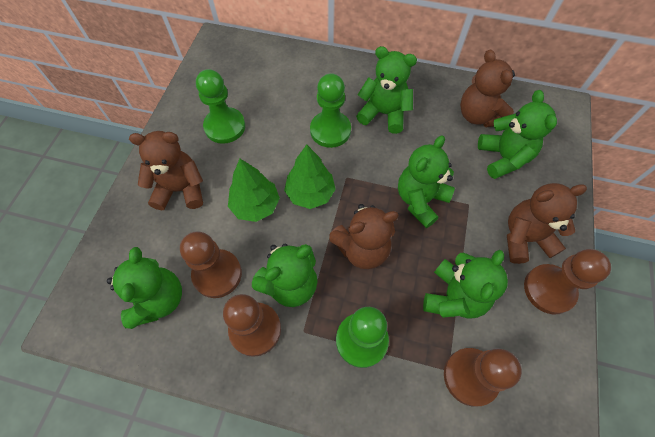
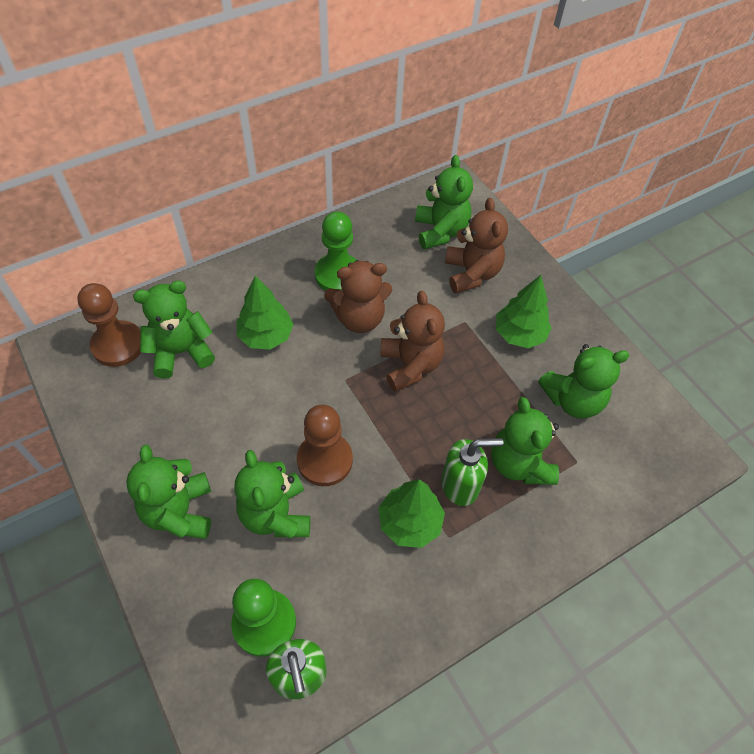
brown pawn: [180,231,242,298] [223,294,281,357] [444,348,522,406] [524,249,611,315] = 4 -> [77,283,141,367] [297,405,353,486] = 2
brown teddy bear: [129,131,203,210] [329,204,399,269] [460,49,515,127] [507,183,587,264] = 4 -> [324,260,392,333] [380,291,445,392] [445,198,508,293] = 3
green pawn: [196,69,245,144] [310,73,351,148] [336,307,389,368] = 3 -> [231,579,296,657] [314,211,357,291] = 2
green soap dispenser: none = 0 -> [266,639,327,699] [441,438,503,506] = 2
green tree: [228,159,280,222] [284,145,336,209] = 2 -> [237,276,294,350] [379,479,445,548] [496,275,552,348] = 3

